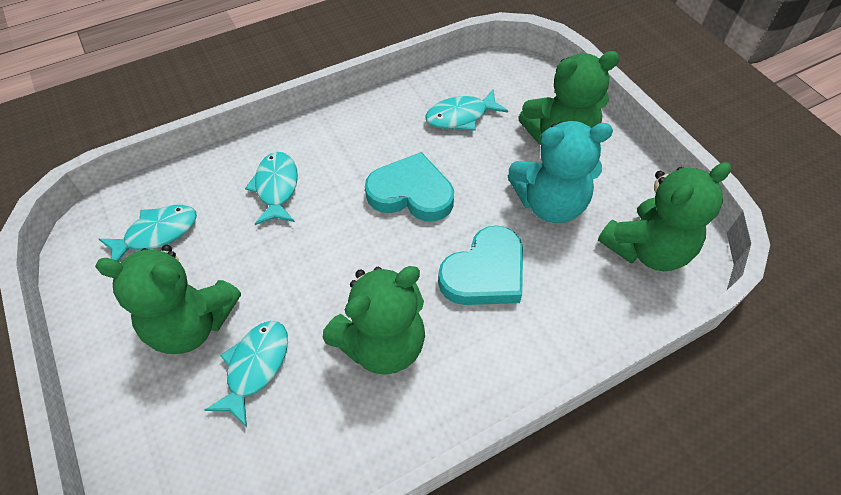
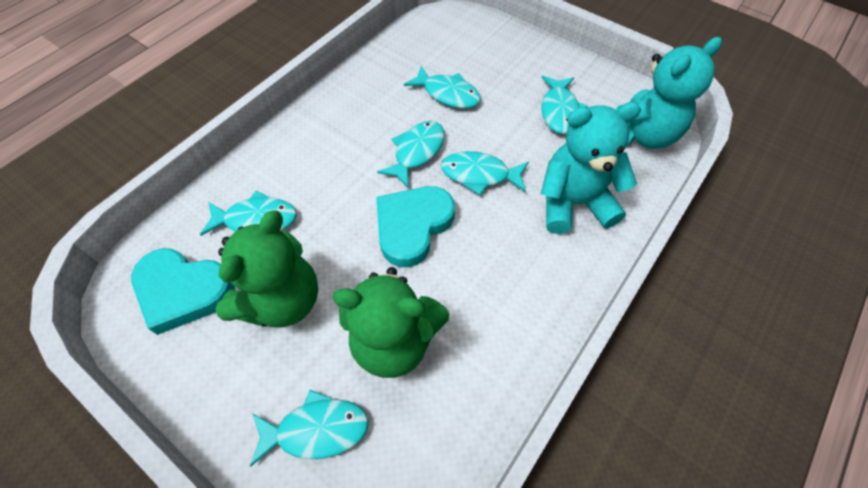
green teddy bear: [95,245,241,354] [323,266,425,375] [518,51,620,145] [598,162,731,271] = 4 -> [215,211,318,327] [332,267,449,378] = 2
turquoise fish: [99,205,197,261] [204,321,288,427] [245,152,298,225] [425,89,508,131] = 4 -> [200,191,297,236] [250,390,369,466] [377,121,445,188] [404,66,481,109] [441,151,529,195] [541,76,588,134] = 6
turquoise teddy bear: [508,121,613,223] = 1 -> [541,102,641,234] [616,37,722,149] = 2

